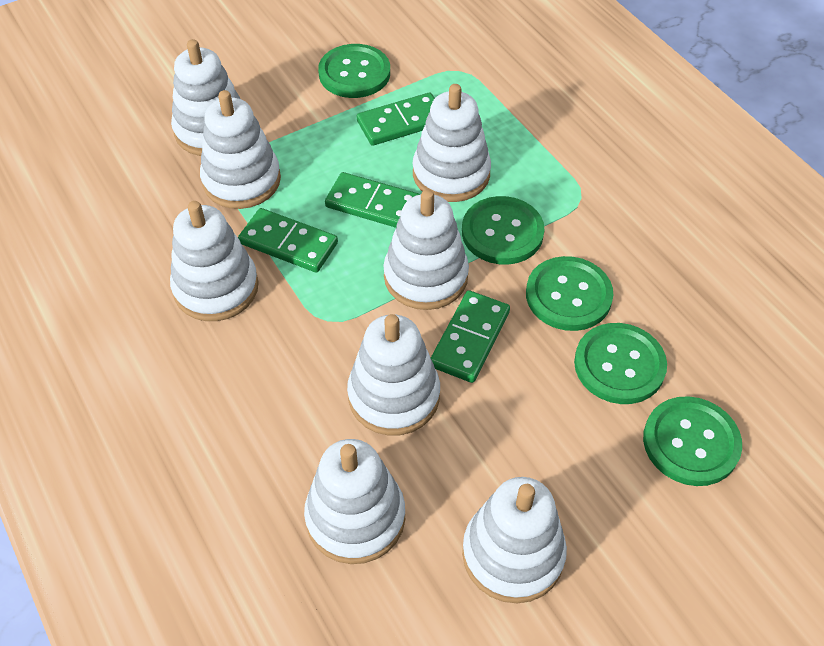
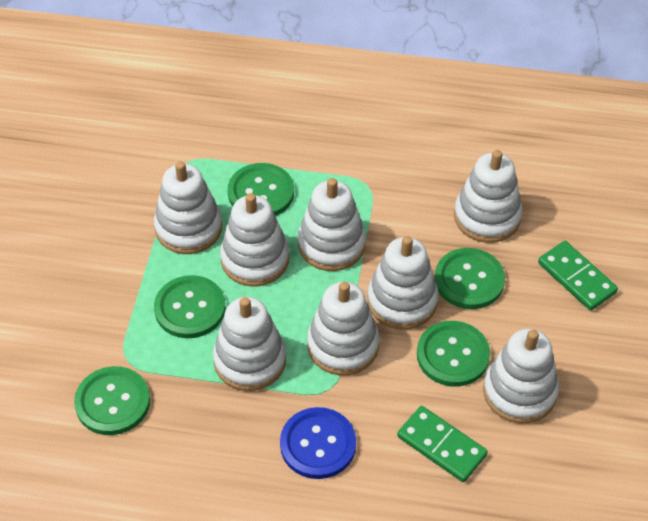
blue button: none = 0 -> [280,407,356,479] = 1
green domino: [238,208,338,273] [325,172,420,228] [357,92,435,146] [431,290,510,383] = 4 -> [397,406,488,482] [538,241,618,311] = 2

